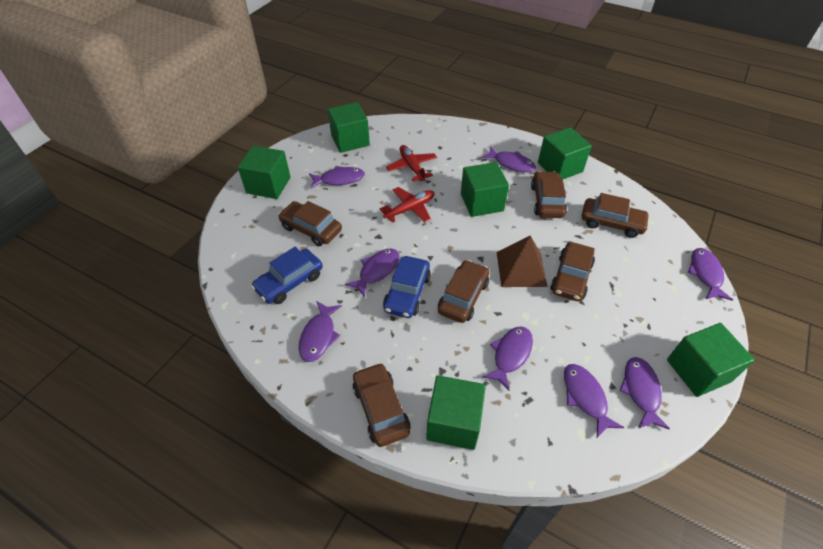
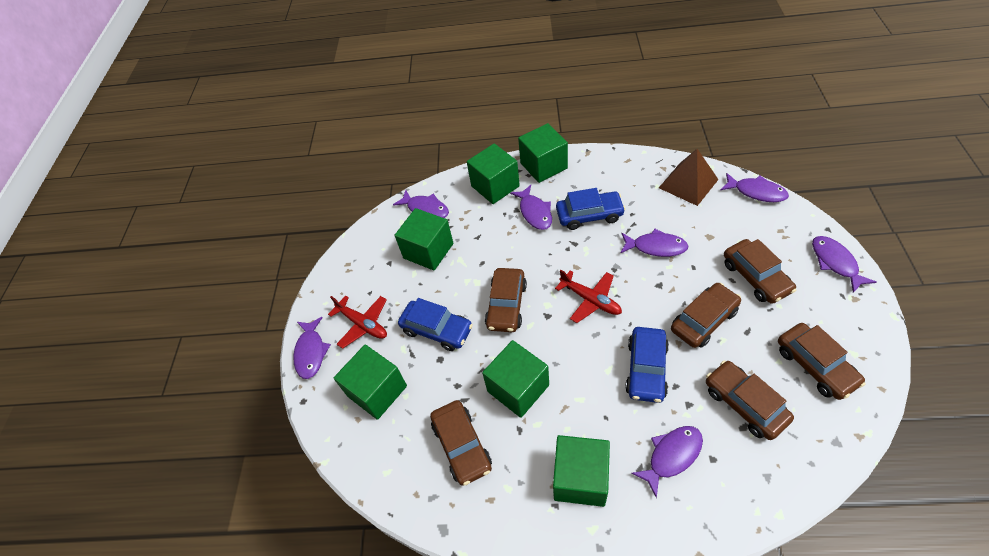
blue car: [251,247,323,304] [383,256,431,318] = 2 -> [398,298,473,351] [556,188,626,230] [625,327,669,403] = 3
purple fish: [299,301,342,362] [309,166,365,189] [345,249,400,298] [482,146,536,172] [482,326,533,390] [564,364,624,438] [620,357,670,430] [688,248,733,300] = 8 -> [293,317,331,379] [393,190,449,218] [510,185,552,230] [621,229,689,257] [631,426,703,498] [721,173,789,202] [812,236,877,293] = 7

